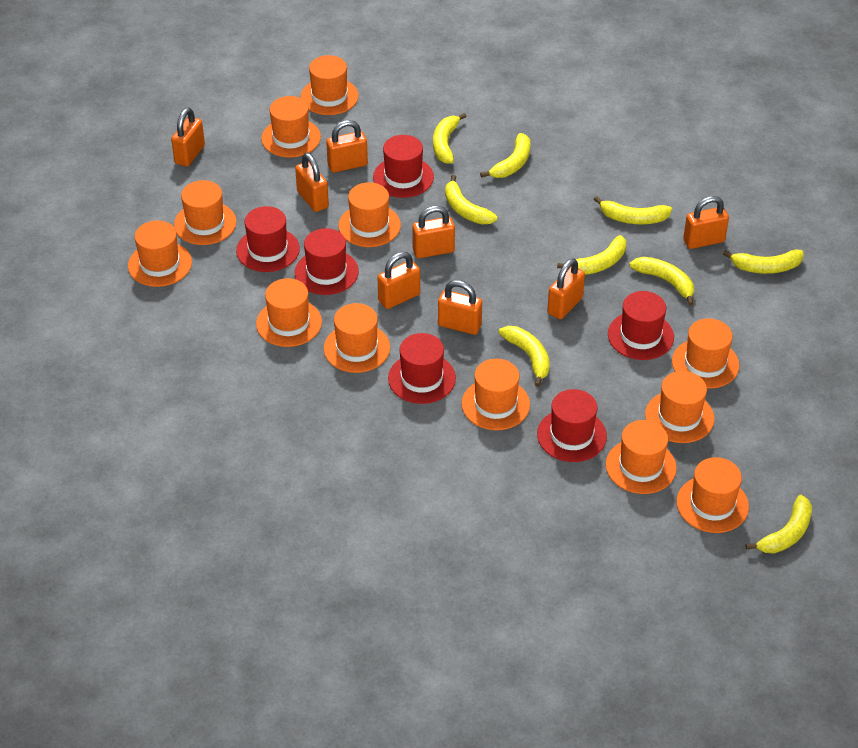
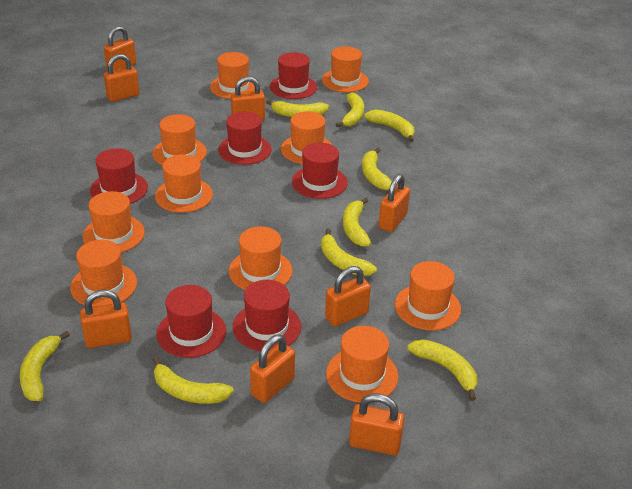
orange hat: [128,220,192,287] [174,180,237,245] [256,278,322,347] [261,96,321,157] [300,55,359,115] [324,303,390,373] [338,182,401,247] [461,359,530,430] [606,420,677,494] [645,371,714,443] [672,318,739,389] [677,457,749,533] = 12 -> [70,240,137,307] [82,191,145,252] [153,114,207,165] [155,154,213,213] [210,52,255,99] [229,227,293,290] [281,111,332,164] [322,46,369,92] [326,326,398,403] [395,261,461,330] = 10

